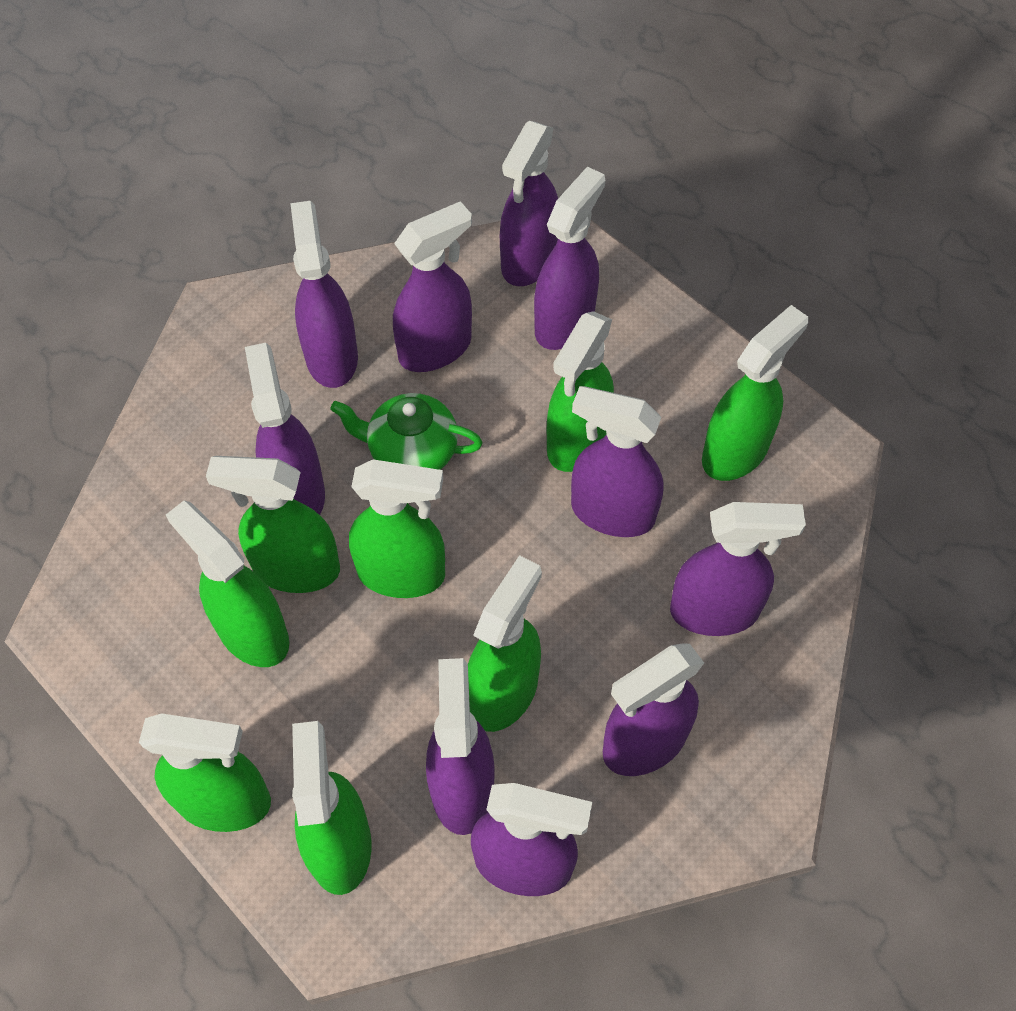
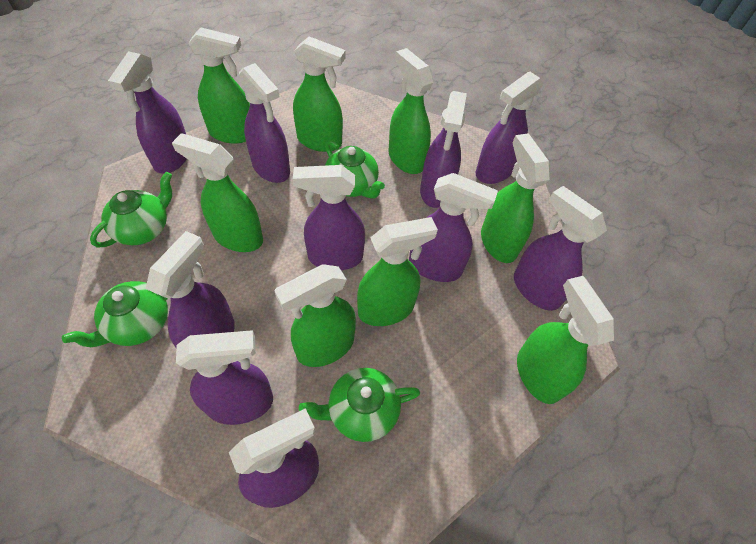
green teapot: [330,393,483,470] = 1 -> [62,281,168,347] [90,172,172,247] [299,368,420,442] [325,141,385,199] = 4

